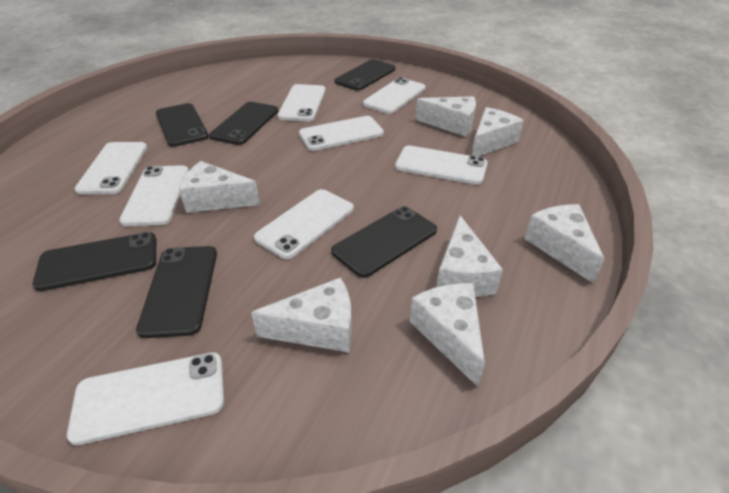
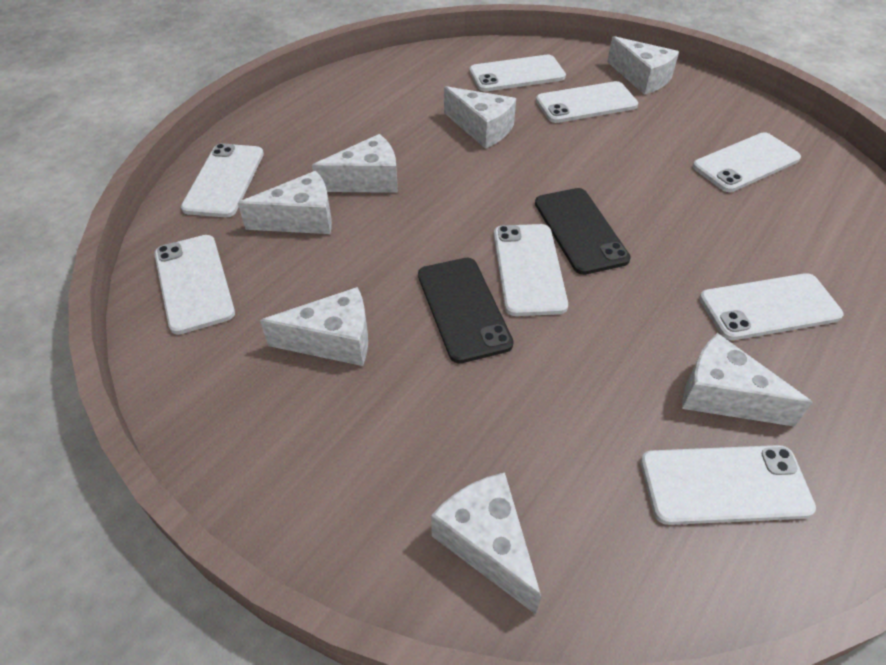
black phone: [33,232,156,291] [136,246,217,338] [156,103,209,147] [209,102,278,145] [331,206,437,278] [335,59,396,91] = 6 -> [418,258,514,363] [535,188,631,275] = 2

